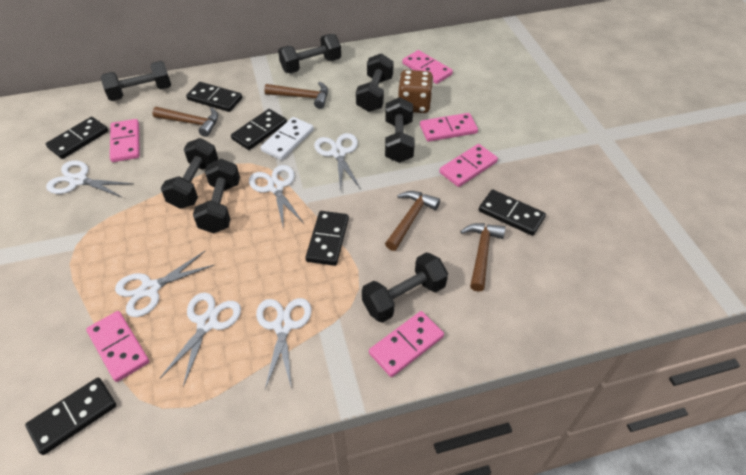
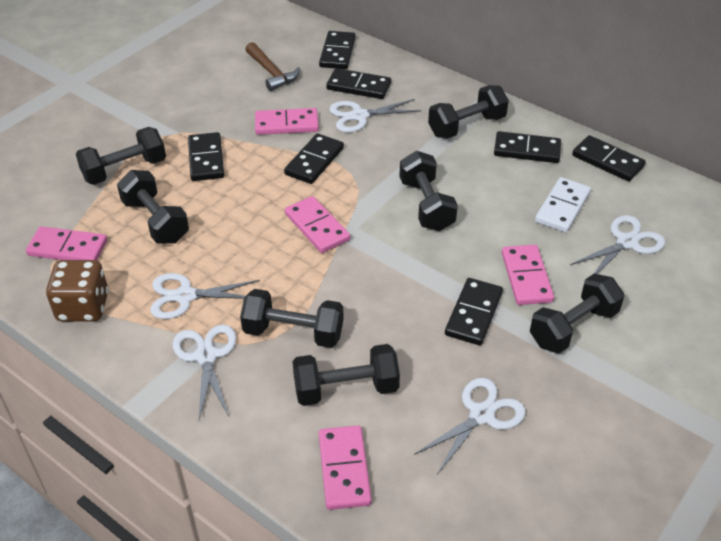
black domino: [25,378,116,455] [46,117,108,159] [186,82,242,112] [231,109,287,150] [305,211,349,266] [479,190,546,236] = 6 -> [188,132,224,181] [284,134,344,184] [319,31,356,69] [326,68,391,99] [445,278,503,345] [494,131,561,163] [572,135,646,181] = 7
brown hammer: [152,107,218,137] [264,82,328,109] [385,191,440,251] [460,223,506,292] = 4 -> [245,42,300,91] = 1
pink domino: [86,311,149,382] [110,119,140,162] [369,311,444,377] [402,50,453,84] [420,113,478,142] [439,144,498,187] = 6 -> [26,226,107,261] [255,108,319,135] [285,196,350,253] [319,425,372,510] [502,245,554,305] = 5
white scissors: [46,160,134,198] [115,251,214,317] [159,293,241,387] [249,165,304,226] [256,298,311,389] [314,133,360,192] = 6 -> [150,273,260,319] [173,324,236,419] [329,99,421,132] [414,378,525,474] [570,215,665,274] = 5

